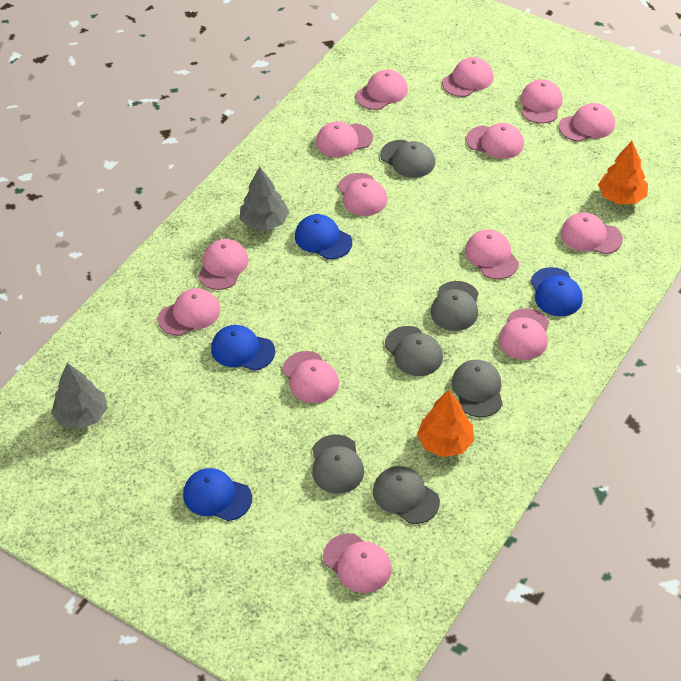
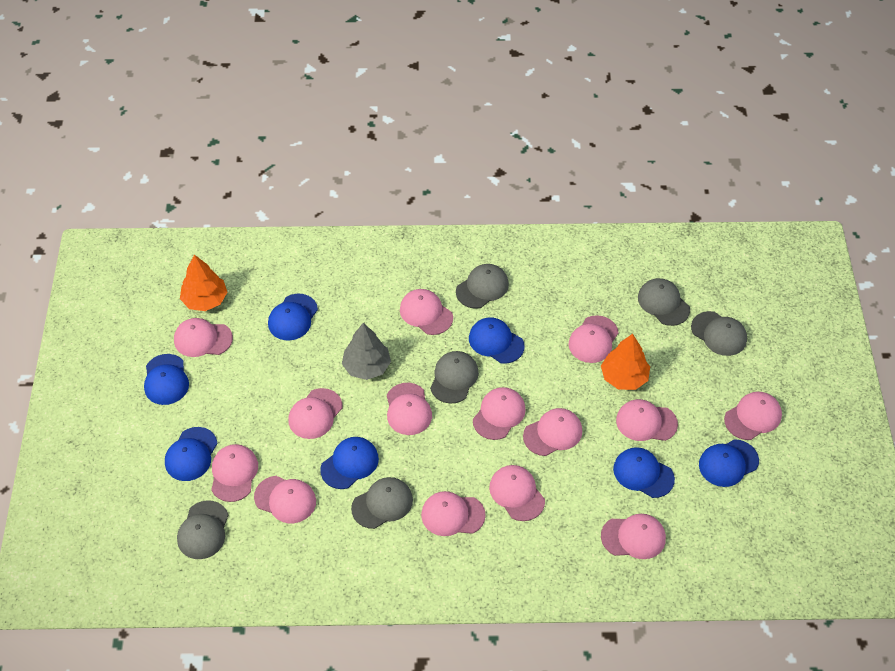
blue cap: [183,468,252,521] [211,325,275,371] [295,214,352,259] [531,267,583,316] = 4 -> [144,354,189,405] [165,427,218,481] [268,294,318,341] [320,437,379,489] [469,317,525,364] [613,447,675,498] [699,439,759,487] = 7
grey tree: [51,363,107,430] [240,167,289,231] = 2 -> [342,323,391,380] = 1

